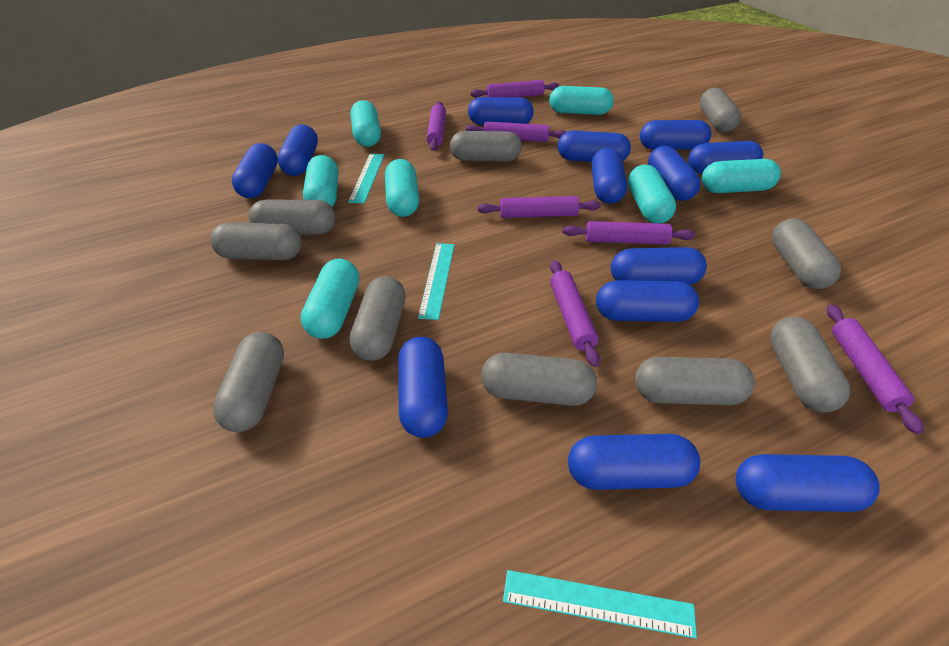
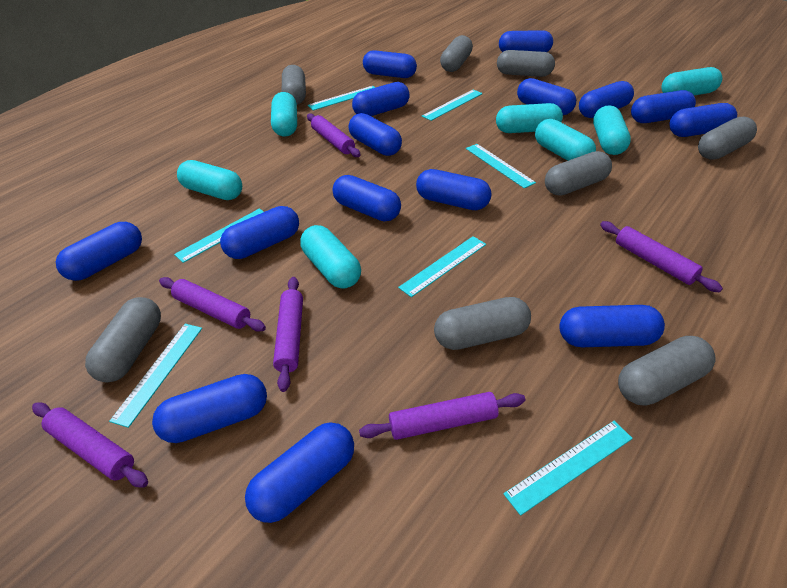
blue capsule: [232,143,278,198] [277,124,318,176] [398,337,448,438] [468,97,534,125] [558,131,631,162] [568,434,700,490] [592,148,627,204] [596,280,699,322] [611,247,707,285] [640,120,711,150] [648,146,700,201] [688,141,763,174] [736,454,880,512] = 13 -> [56,222,142,281] [152,374,267,443] [220,206,299,259] [245,422,354,523] [333,175,401,222] [349,113,402,156] [352,82,410,116] [363,50,417,78] [416,169,491,210] [499,30,553,52] [517,78,576,115] [559,305,665,347] [579,81,634,118] [631,90,696,123] [669,103,737,137] = 15
grey capsule: [210,222,302,260] [213,332,284,432] [249,200,336,235] [350,276,406,361] [450,131,522,162] [481,352,597,406] [635,357,755,405] [700,88,741,132] [770,317,850,413] [772,218,841,289] = 10 -> [85,297,161,383] [282,65,306,105] [434,297,531,350] [440,35,473,72] [497,50,555,77] [545,151,612,196] [618,336,716,406] [698,117,757,160] = 8
purple rolling pin: [427,102,446,151] [465,121,566,142] [471,80,559,98] [478,196,601,218] [550,260,600,367] [563,221,695,245] [827,304,923,434] = 7 -> [32,402,148,487] [159,277,266,332] [273,277,303,392] [307,113,360,157] [359,392,525,440] [600,221,723,293] = 6
turquoise ruler: [348,154,384,203] [418,243,454,320] [503,570,697,639] = 3 -> [109,324,202,428] [174,208,264,263] [308,86,375,110] [398,236,486,297] [422,90,483,121] [466,144,536,188] [503,421,633,516] = 7

